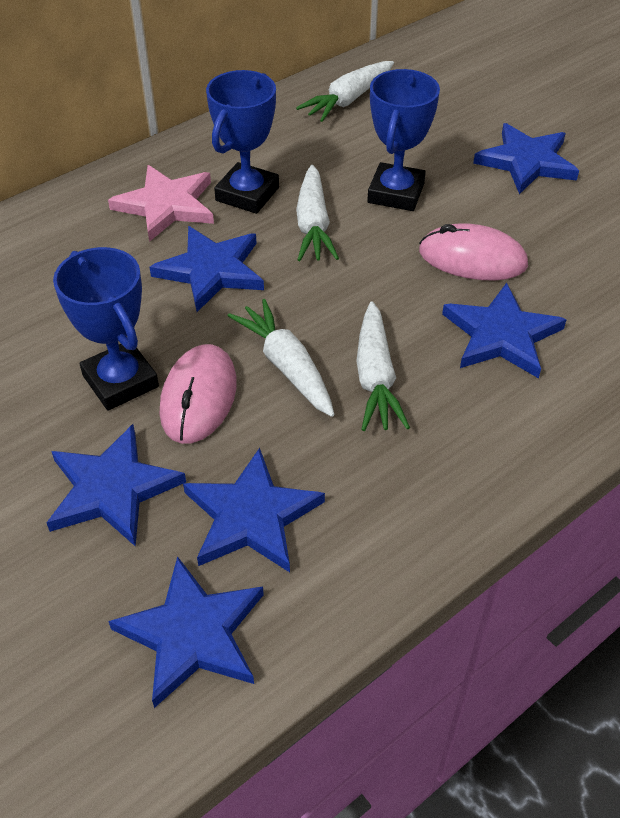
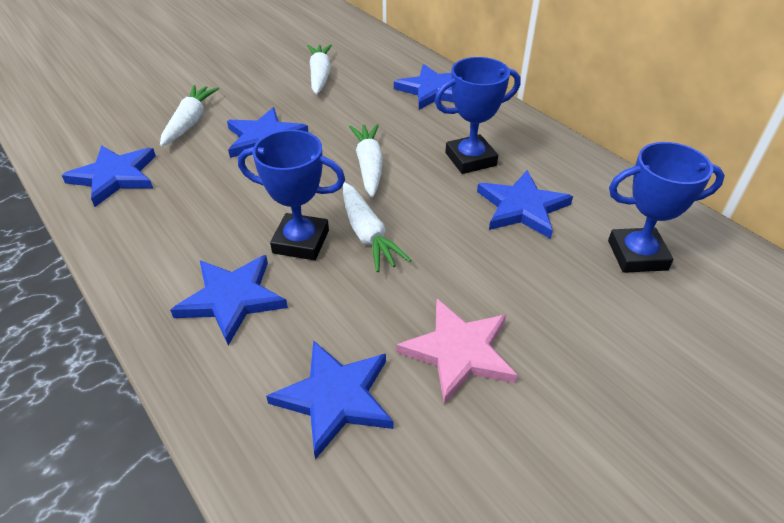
pink mouse: [160,344,237,444] [419,223,528,280] = 2 -> none = 0

